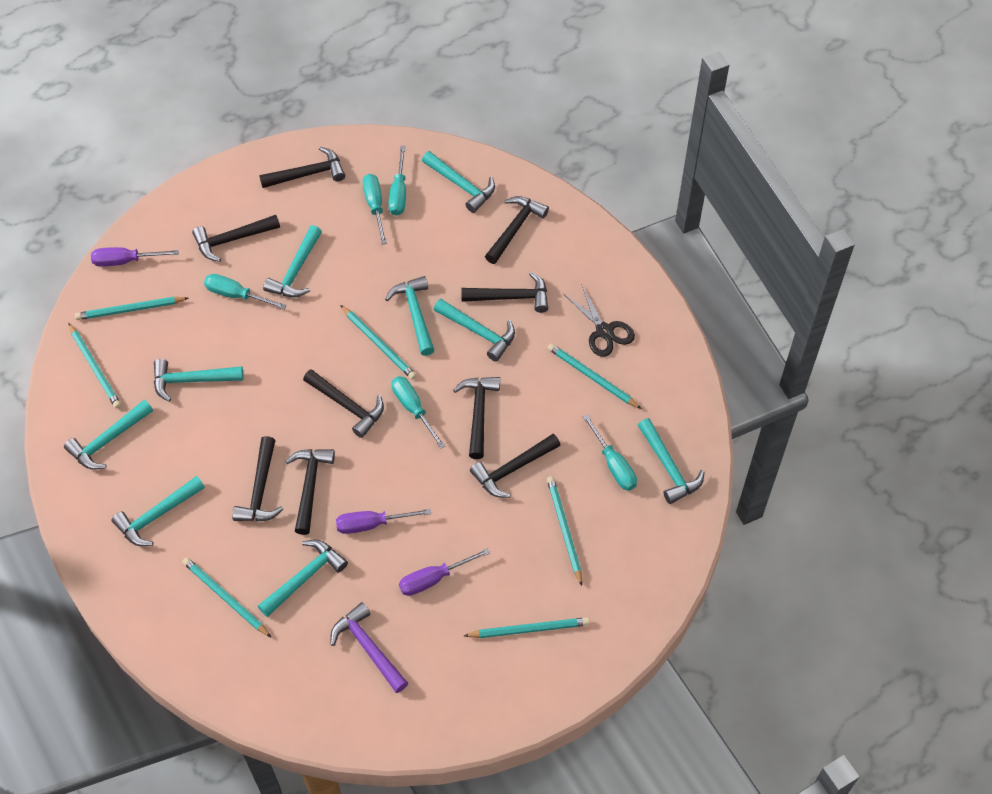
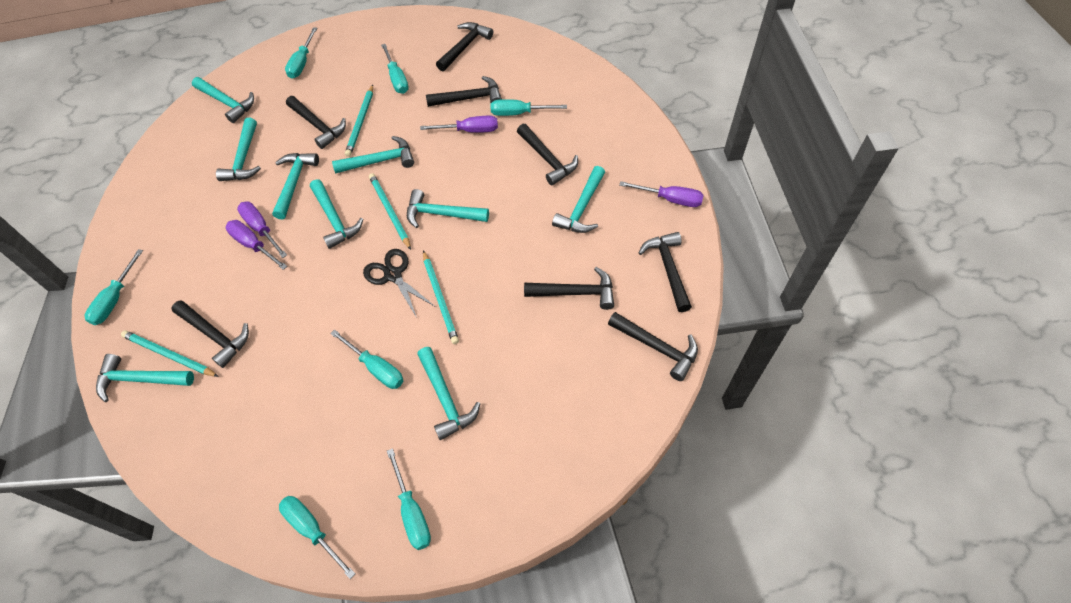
black hammer: [192,215,280,262] [232,436,283,522] [259,147,345,188] [285,449,335,535] [303,369,384,438] [453,377,500,459] [461,272,548,313] [470,434,560,498] [485,196,549,264] = 9 -> [171,300,249,368] [286,96,346,149] [426,76,502,107] [436,22,493,71] [517,124,578,185] [524,267,614,310] [608,312,698,381] [638,232,692,312] = 8
purple hammer: [330,602,408,693] = 1 -> none = 0
purple screwdriver: [91,247,179,267] [336,509,431,534] [399,548,490,596] = 3 -> [226,220,287,270] [237,202,287,258] [420,116,498,133] [619,181,704,207] = 4
turquoise pencil: [69,323,121,408] [75,297,188,320] [182,557,272,638] [340,305,416,379] [464,617,590,638] [547,476,582,586] [548,343,642,409] = 7 -> [121,330,219,377] [345,85,373,157] [369,173,411,250] [423,250,459,344] = 4
turquoise screwdriver: [204,274,287,309] [363,174,387,244] [388,146,406,216] [392,376,445,449] [582,414,637,491] = 5 -> [85,249,143,325] [279,496,355,579] [285,27,317,78] [330,329,403,389] [381,44,409,94] [387,448,431,550] [491,99,567,116] = 7

